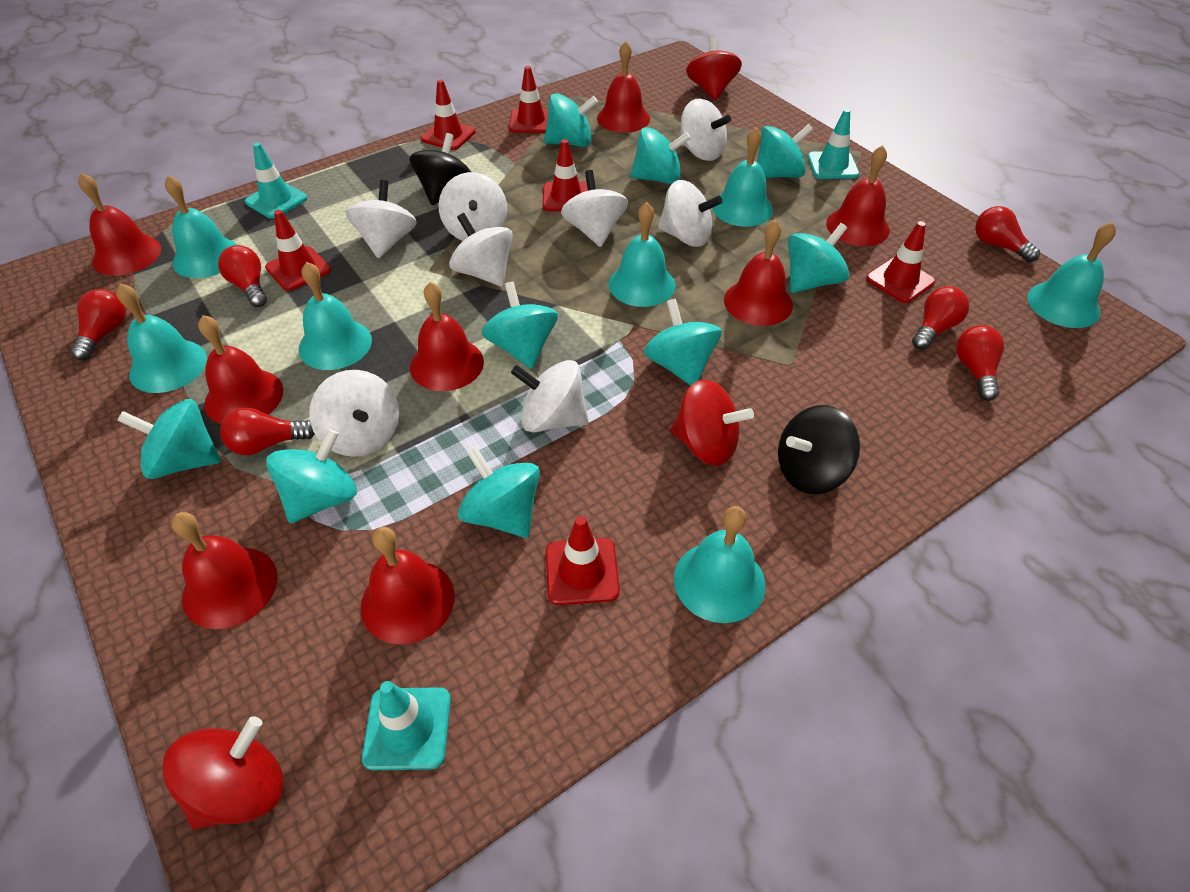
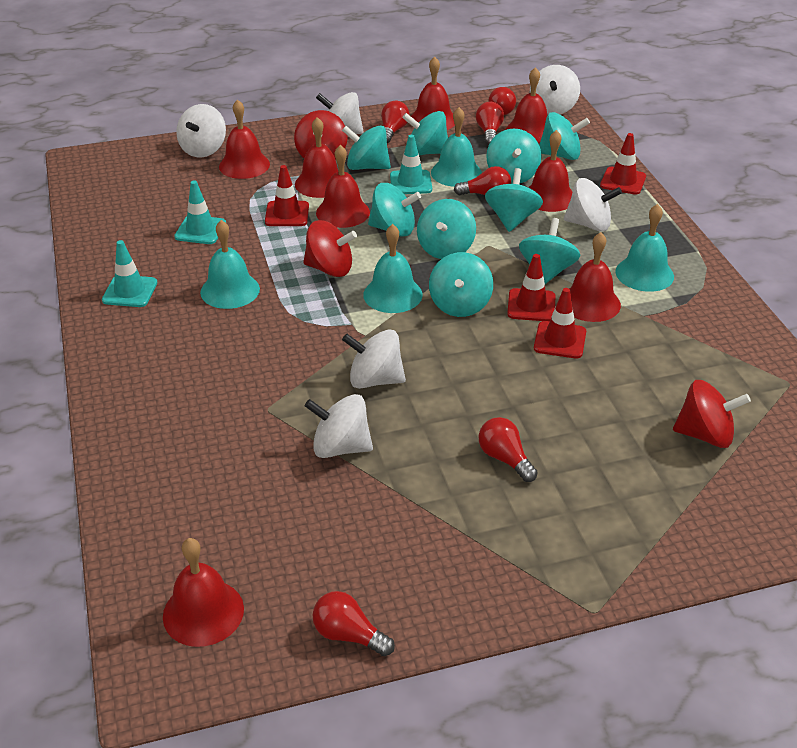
black spinning top: [409,133,471,205] [778,405,860,494] = 2 -> none = 0
red traffic cone: [265,210,331,291] [421,80,476,150] [509,66,548,133] [543,139,588,211] [546,516,620,605] [866,221,935,303] = 6 -> [265,165,309,226] [507,254,555,321] [534,288,586,359] [600,133,646,195] = 4
turquoise bell: [116,284,207,393] [165,175,237,278] [299,262,372,370] [609,202,675,307] [674,506,766,623] [712,127,773,227] [1027,222,1116,328] = 7 -> [200,220,260,309] [363,224,423,313] [431,107,482,187] [615,204,674,292] = 4
white spinning top: [309,370,399,457] [346,180,417,259] [439,172,507,241] [449,213,513,287] [511,360,589,433] [561,170,628,247] [658,180,722,247] [680,99,731,161] = 8 -> [176,104,226,158] [305,394,373,458] [316,92,364,134] [342,329,406,389] [530,65,580,115] [564,178,622,232] = 6

